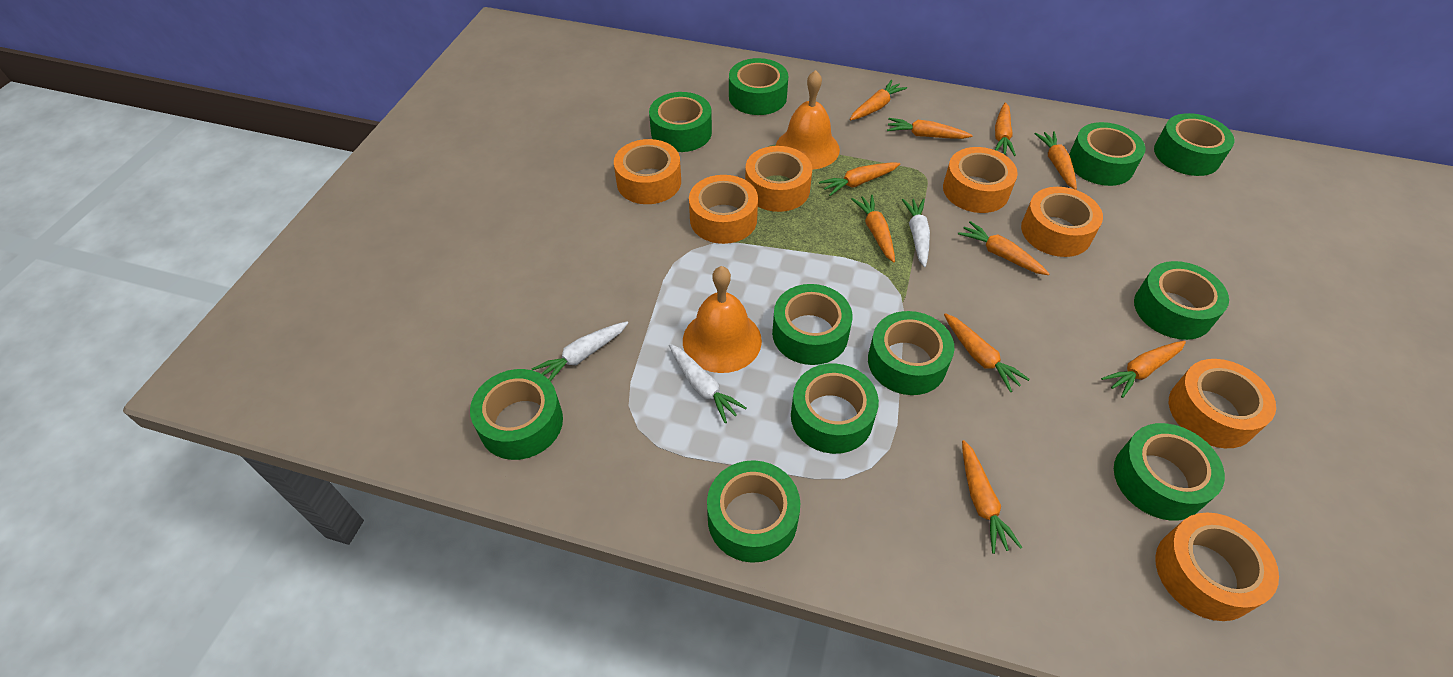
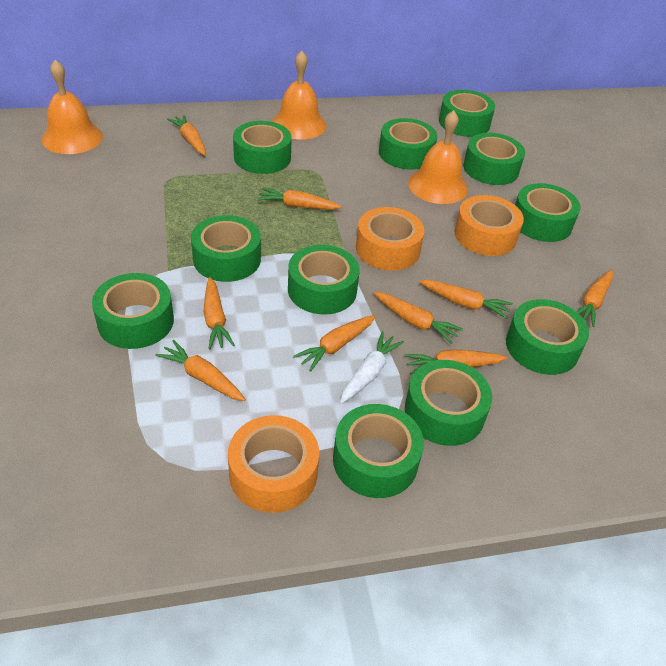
orange bell: [683,266,762,373] [776,70,840,170] = 2 -> [42,60,103,154] [272,50,327,139] [408,110,468,204] = 3
orange carrot: [819,162,900,196] [850,80,907,120] [851,195,895,263] [887,118,973,139] [944,313,1030,392] [958,221,1050,275] [962,440,1022,554] [995,102,1016,156] [1034,131,1077,190] [1101,341,1186,398] = 10 -> [155,340,246,401] [167,115,206,156] [204,277,235,350] [257,188,342,210] [293,315,376,372] [373,292,463,344] [405,349,507,374] [419,280,513,319] [576,270,613,327] = 9
orange tape: [614,139,681,204] [689,175,758,244] [745,146,812,212] [943,147,1018,213] [1021,187,1103,257] [1155,512,1279,621] [1169,359,1276,448] = 7 -> [228,415,319,513] [356,207,424,271] [454,195,524,256] = 3
white carrot: [531,321,628,381] [669,344,746,423] [902,199,930,267] = 3 -> [340,331,404,404] = 1

